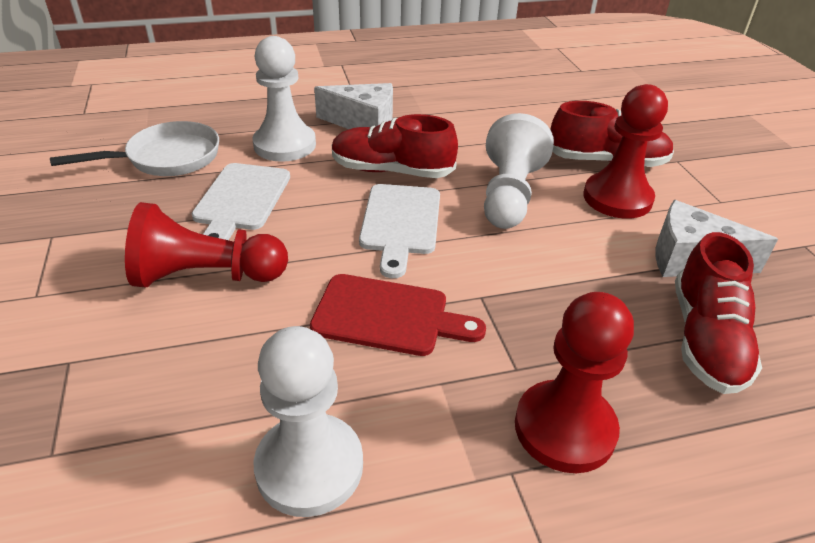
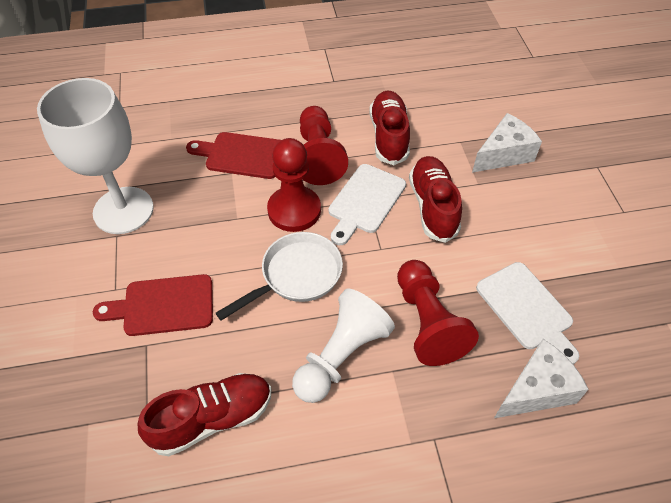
red cutting board: [310,274,486,356] = 1 -> [93,274,213,336] [186,132,281,179] = 2
white goblet: none = 0 -> [37,78,154,234] = 1
white pawn: [252,36,316,162] [254,326,363,517] [484,113,554,229] = 3 -> [292,289,395,403] = 1

